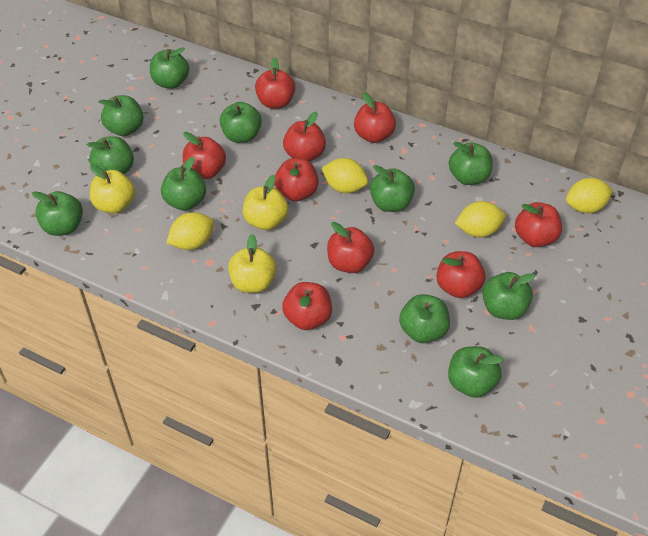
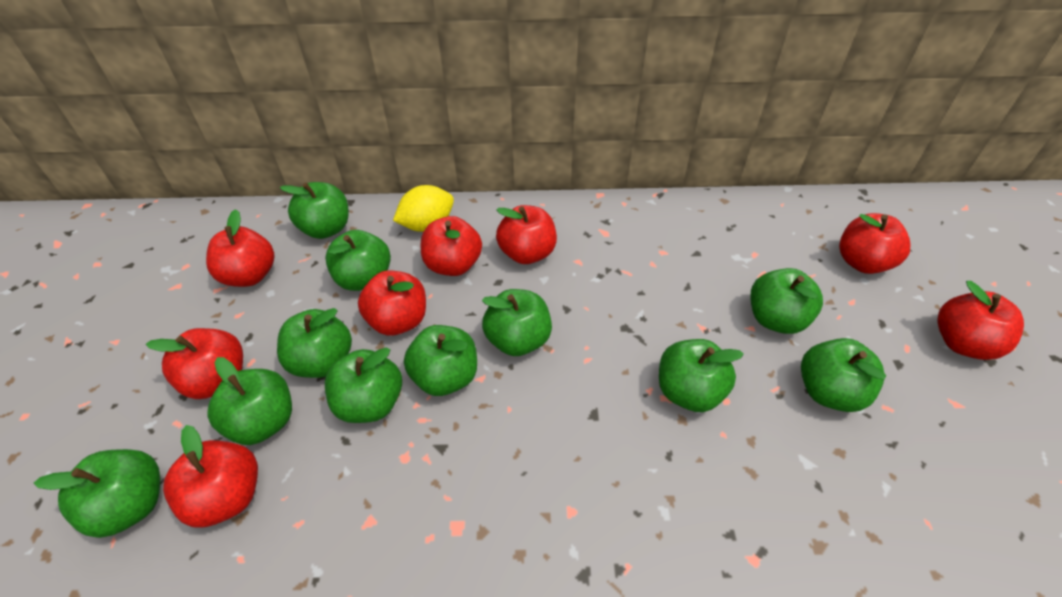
red apple: [183,132,226,179] [255,58,296,109] [274,158,319,201] [282,282,332,330] [283,112,326,162] [327,222,374,273] [354,92,396,143] [436,251,486,298] [515,202,562,247] = 9 -> [146,328,243,399] [163,425,258,527] [206,209,275,287] [358,270,426,336] [421,216,482,276] [496,205,557,264] [839,213,911,274] [937,281,1024,360] = 8
yellow apple: [90,164,135,214] [228,234,277,293] [243,175,289,230] = 3 -> none = 0
yellow lemon: [166,212,214,250] [322,158,368,193] [455,201,506,237] [566,178,613,213] = 4 -> [393,185,454,232] = 1

